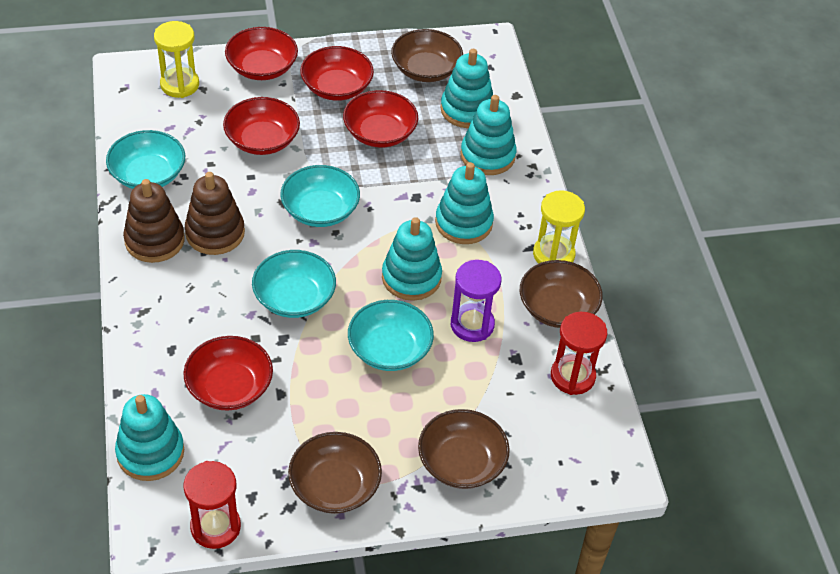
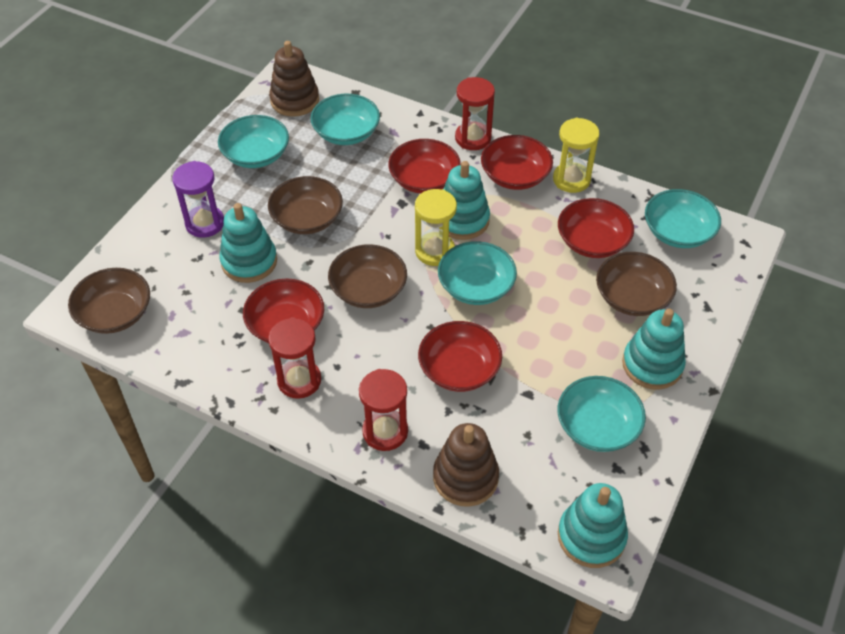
red hourglass: [184,461,241,549] [551,312,607,395] = 2 -> [268,317,321,399] [359,369,408,451] [455,77,495,150] = 3
turquoise bowl: [106,130,185,189] [252,250,336,318] [281,165,360,227] [348,300,434,371] = 4 -> [218,115,289,168] [310,94,380,145] [438,241,517,305] [558,376,646,452] [645,189,721,248] = 5
turquoise stacking toy: [115,394,184,481] [382,217,442,301] [435,162,494,244] [440,49,493,128] [460,95,517,175] = 5 -> [220,203,277,283] [443,161,490,240] [558,483,628,568] [622,309,686,390] = 4

